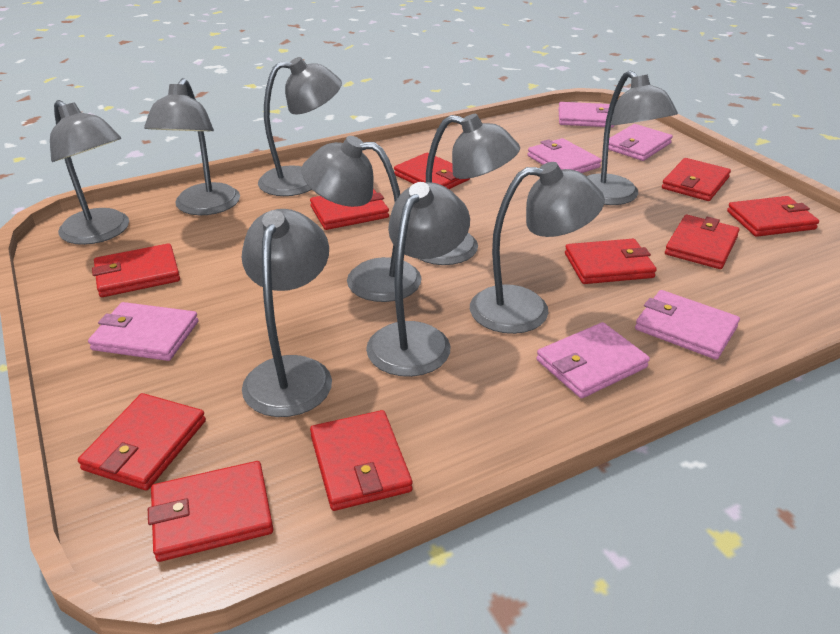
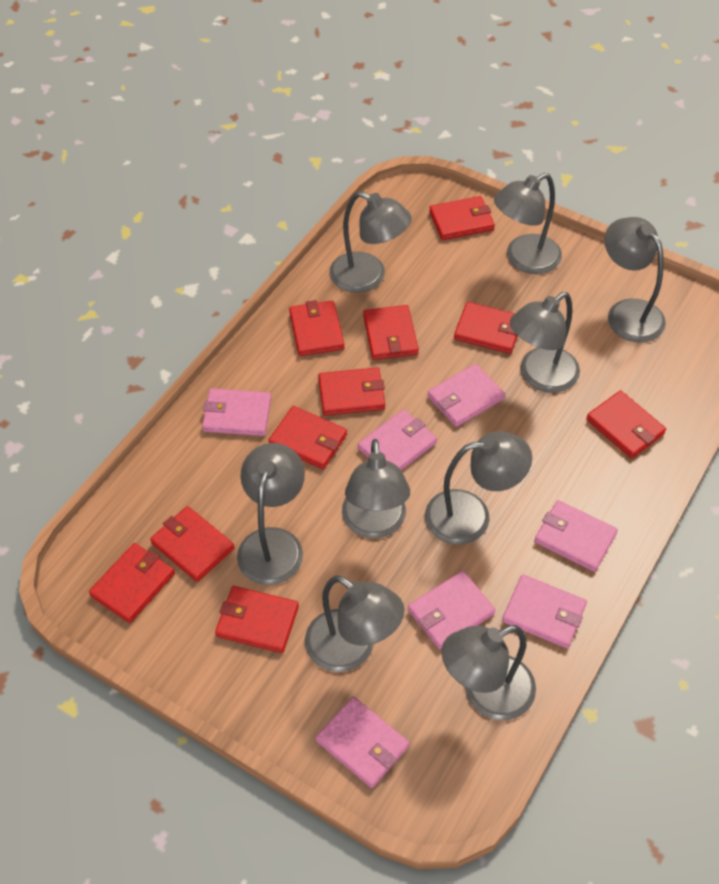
pink wallet: [88,302,198,361] [528,138,602,173] [536,322,650,398] [558,102,614,127] [608,124,673,161] [635,290,740,360] = 6 -> [202,388,271,436] [316,697,409,788] [358,409,437,471] [408,571,496,649] [427,364,505,427] [502,575,587,649] [534,500,618,572] = 7

